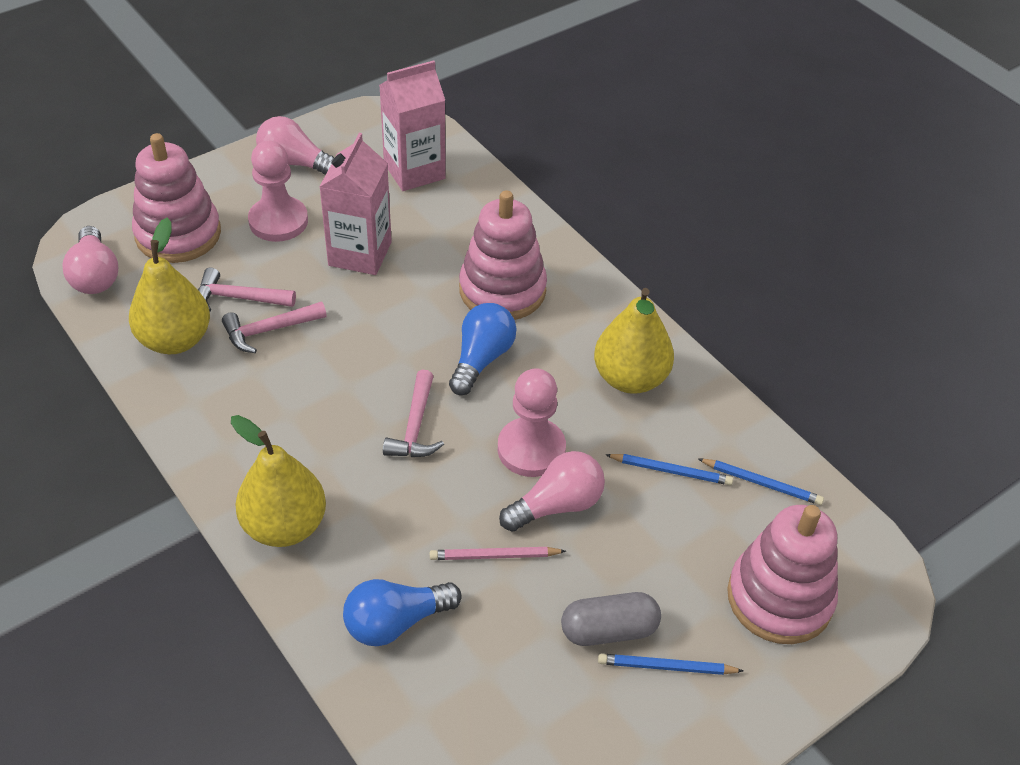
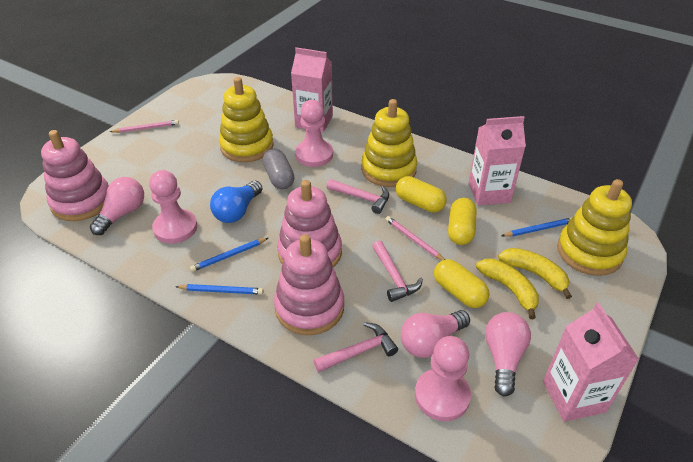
blue light bulb: [343,579,462,646] [449,303,517,395] = 2 -> [210,181,262,223] = 1
pink carton: [319,133,392,275] [379,60,446,191] = 2 -> [291,47,333,133] [469,116,526,206] [543,303,639,422] = 3
pink pawn: [248,141,308,242] [498,368,566,477] = 2 -> [149,170,197,244] [295,100,333,167] [415,336,471,421] = 3
pink pencil: [430,547,566,560] = 1 -> [110,120,179,133] [386,216,445,260] = 2
yellow banana: none = 0 -> [476,258,539,319] [498,248,572,299] = 2
yellow capsule: none = 0 -> [396,176,447,213] [434,259,489,308] [448,198,477,245] = 3
yellow pear: [129,218,210,354] [231,415,326,547] [594,288,674,394] = 3 -> none = 0
yellow stacking toy: none = 0 -> [219,77,274,162] [361,99,417,187] [557,179,632,276] = 3

